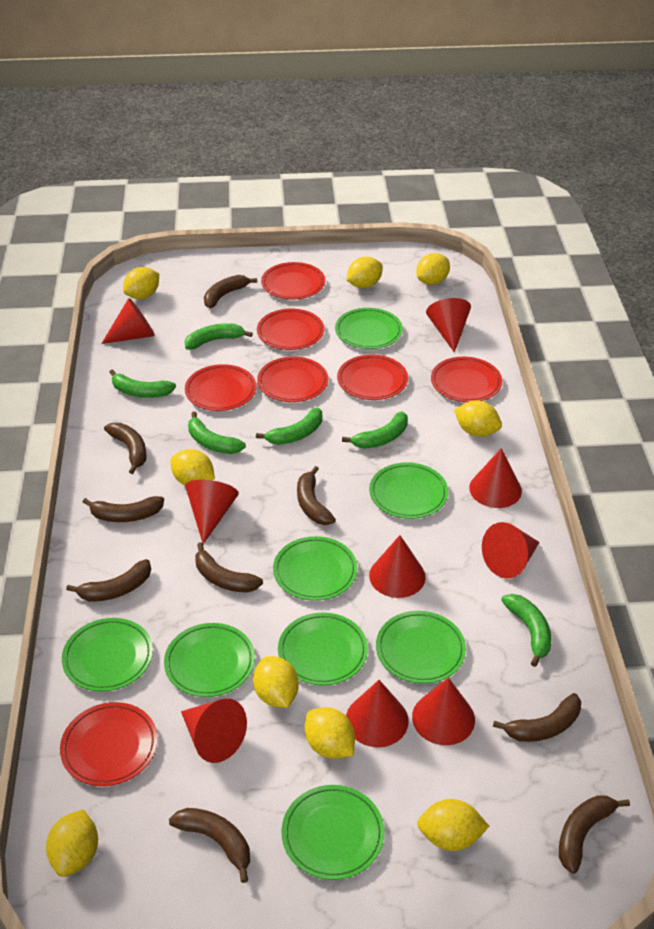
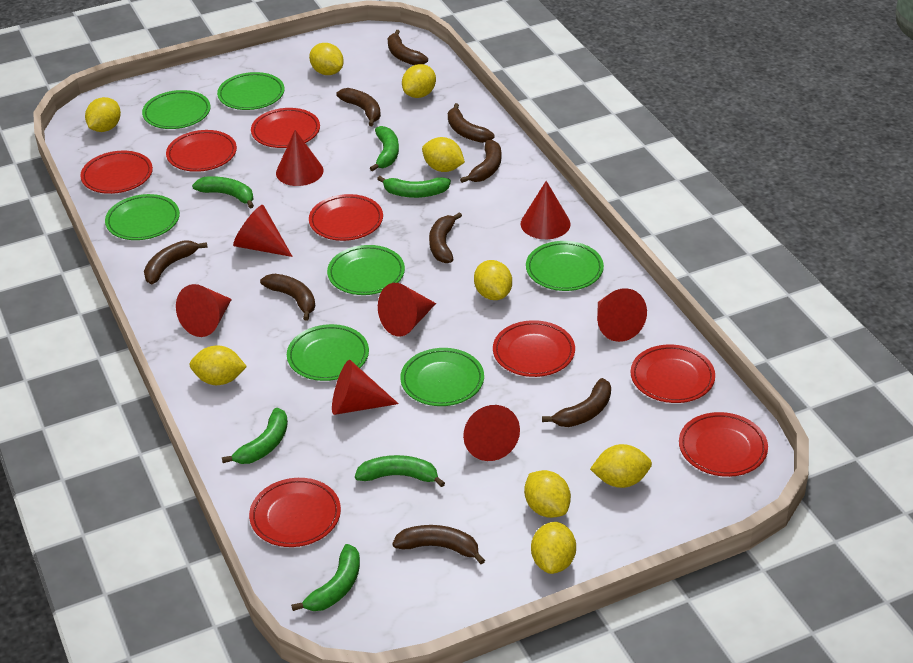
green plate: [62,618,153,692] [164,623,255,697] [273,536,357,601] [278,612,368,686] [281,785,384,880] [335,308,403,349] [369,462,448,519] [376,611,466,684] = 8 -> [105,194,180,240] [142,90,211,129] [217,72,285,110] [287,324,369,381] [327,245,405,295] [400,348,484,406] [526,241,604,291] = 7
red cone: [101,298,155,344] [181,699,247,763] [185,480,239,544] [346,680,409,747] [369,535,426,598] [412,678,475,745] [426,298,471,353] [469,448,522,508] [482,522,539,578] = 9 -> [176,284,232,337] [233,205,293,257] [276,130,324,186] [332,360,399,415] [378,283,436,337] [463,405,520,461] [521,181,571,239] [597,288,647,342] = 8
red plate: [60,702,158,786] [185,364,257,411] [257,309,324,350] [257,356,328,402] [261,262,325,300] [337,355,408,400] [431,357,502,402] = 7 -> [80,151,153,194] [166,130,237,172] [249,478,341,547] [251,108,320,148] [309,194,383,241] [493,320,575,377] [631,345,715,403] [679,412,768,477] = 8

